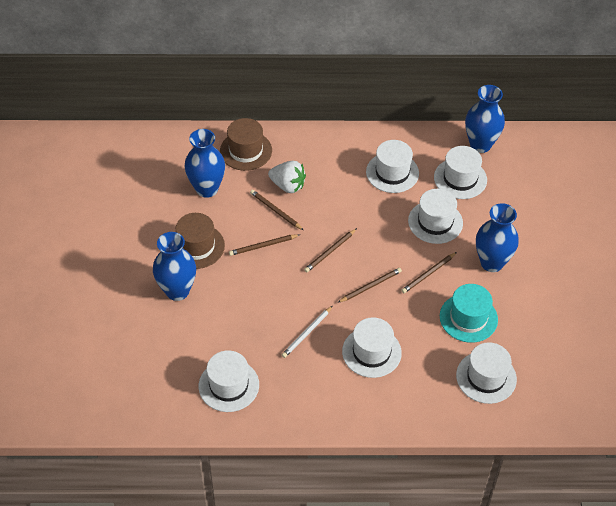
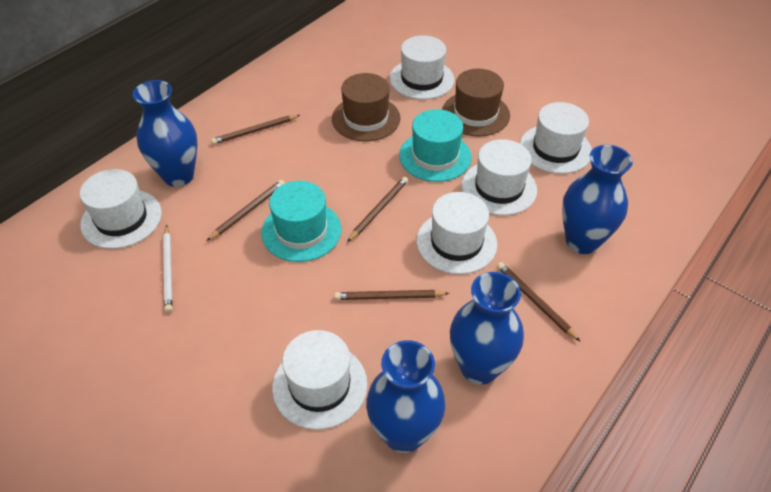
turquoise hat: [440,284,498,343] = 1 -> [261,181,342,262] [399,109,472,182] = 2
white strawberry: [268,161,306,193] = 1 -> none = 0

